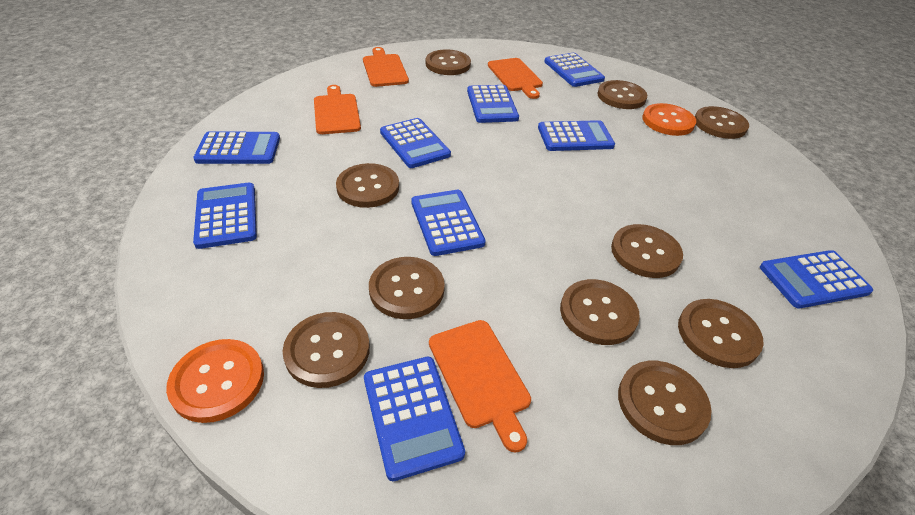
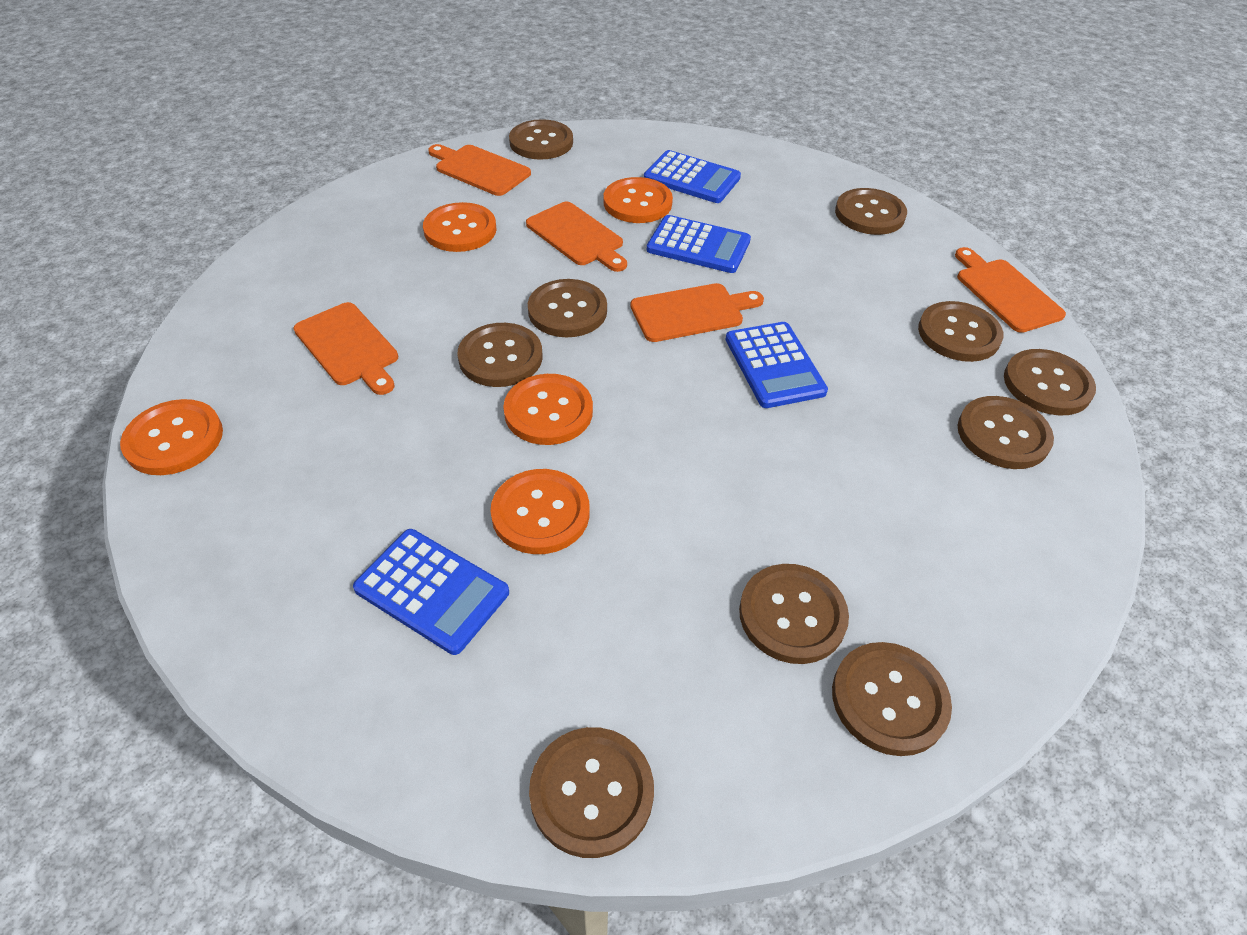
blue calculator: [193,131,280,164] [193,183,257,249] [364,357,465,481] [380,118,451,168] [411,190,486,256] [467,85,519,123] [538,120,615,151] [544,53,605,87] [760,250,873,309] = 9 -> [353,529,509,655] [644,150,741,203] [647,215,751,273] [726,322,828,408] = 4
orange button: [166,339,264,423] [642,103,696,136] = 2 -> [120,399,223,475] [423,202,496,252] [491,469,590,554] [503,374,593,445] [604,177,673,223] = 5
orange cutting board: [314,85,361,134] [363,47,409,87] [429,320,531,453] [488,58,543,99] = 4 -> [293,302,398,395] [428,144,531,196] [526,202,627,272] [630,283,764,342] [955,247,1066,333] = 5

